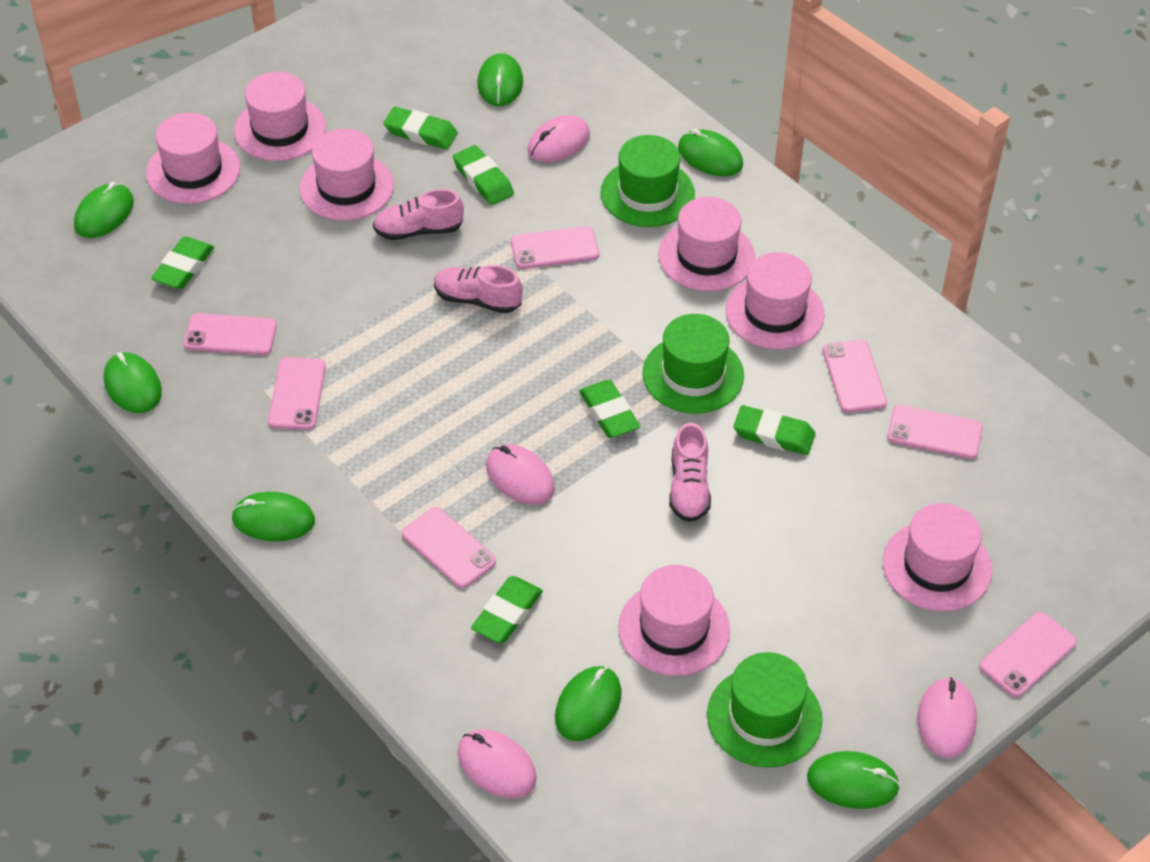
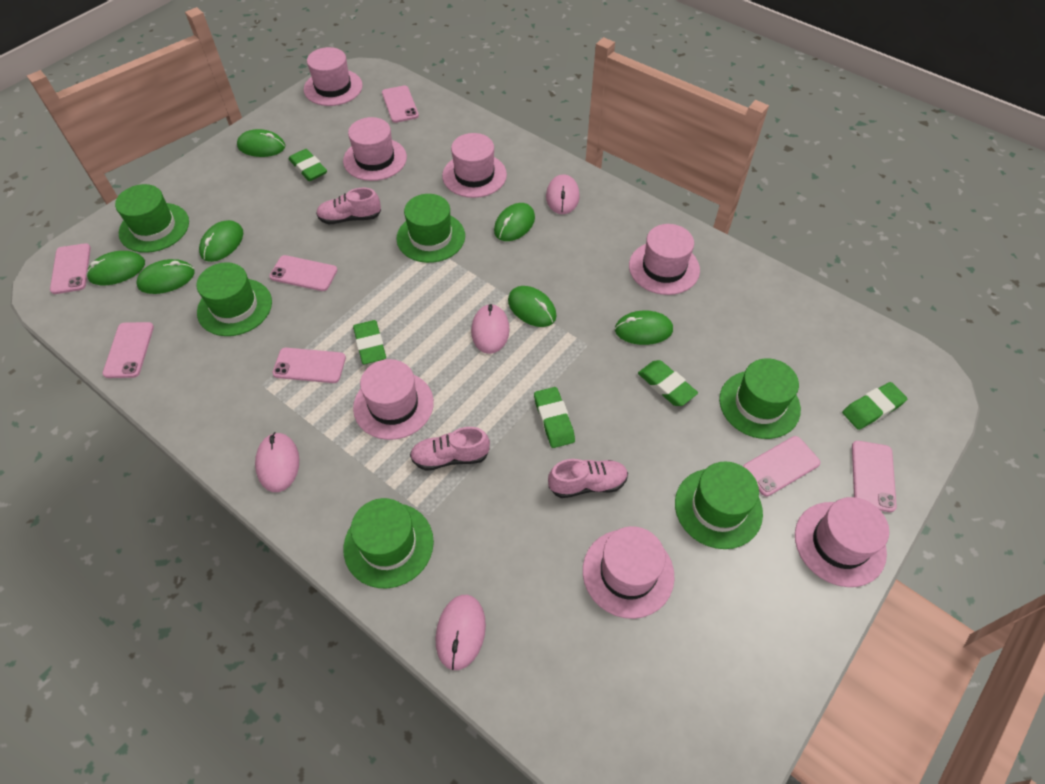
green eraser: [151,236,214,289] [383,107,458,149] [453,145,514,205] [471,576,543,643] [579,380,640,438] [733,405,815,455] = 6 -> [289,149,327,181] [353,320,386,364] [534,387,575,448] [638,360,698,406] [842,382,907,430] = 5
green hat: [601,135,695,227] [643,314,744,413] [707,652,823,767] = 3 -> [115,184,189,253] [196,262,272,336] [343,498,434,588] [396,194,465,263] [675,461,763,549] [719,359,801,439] = 6

